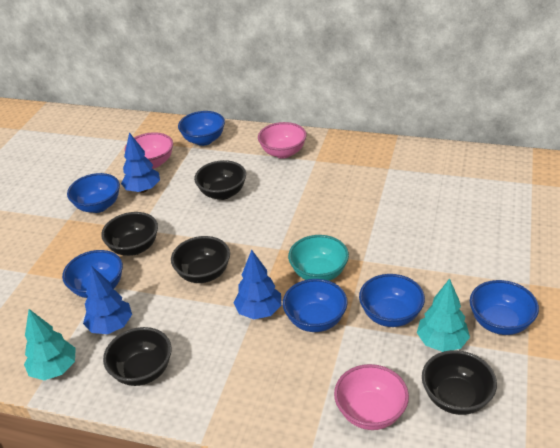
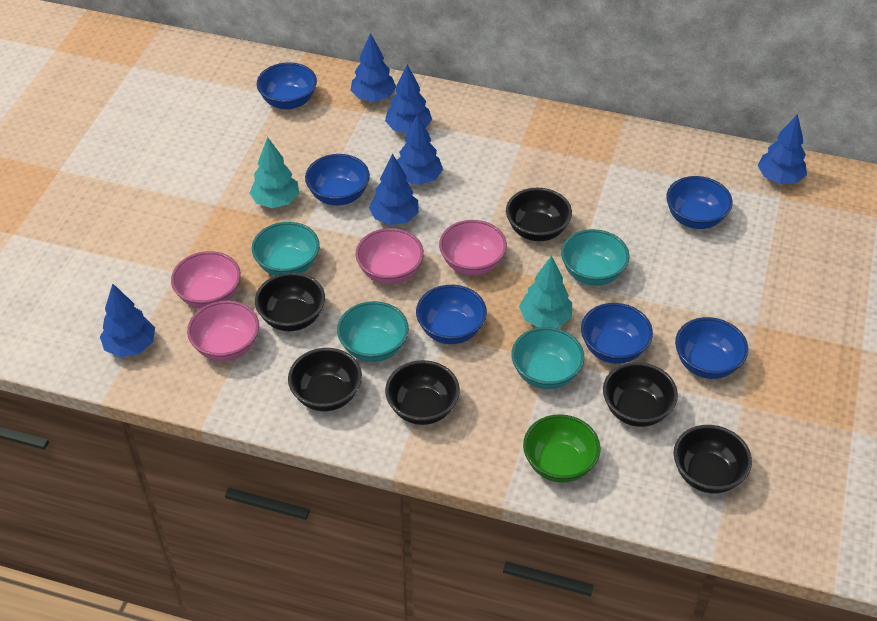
black bowl: [101,212,158,256] [103,327,172,386] [171,236,230,283] [194,160,246,200] [422,350,497,415] = 5 -> [255,272,325,331] [288,348,362,411] [385,360,460,425] [506,188,572,241] [603,362,678,427] [674,425,752,493] = 6
blue tree: [83,266,132,334] [121,132,160,193] [234,250,282,319] = 3 -> [100,284,155,357] [350,33,396,102] [369,153,419,225] [385,64,432,133] [397,114,443,185] [758,114,807,184] = 6
green bowl: none = 0 -> [523,414,600,483] = 1
pink bowl: [125,132,173,169] [258,122,307,158] [334,364,409,430] = 3 -> [171,251,241,309] [187,301,259,361] [356,228,424,284] [439,220,507,276] = 4
turquoise bowl: [288,235,349,281] = 1 -> [252,222,320,276] [337,301,409,362] [511,327,584,389] [561,229,630,286] = 4

